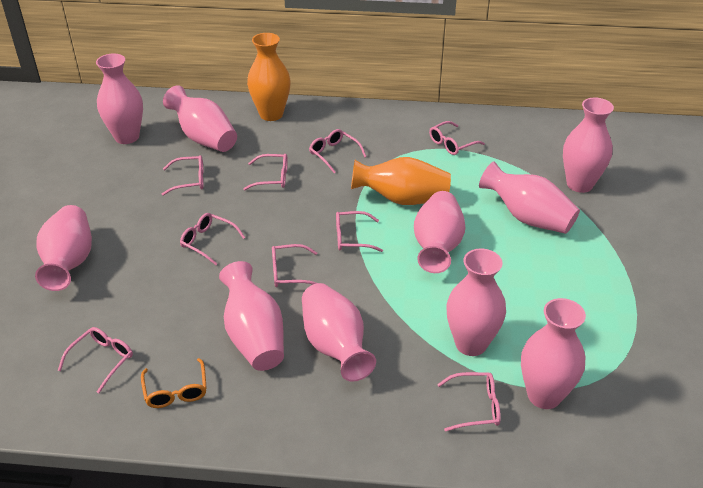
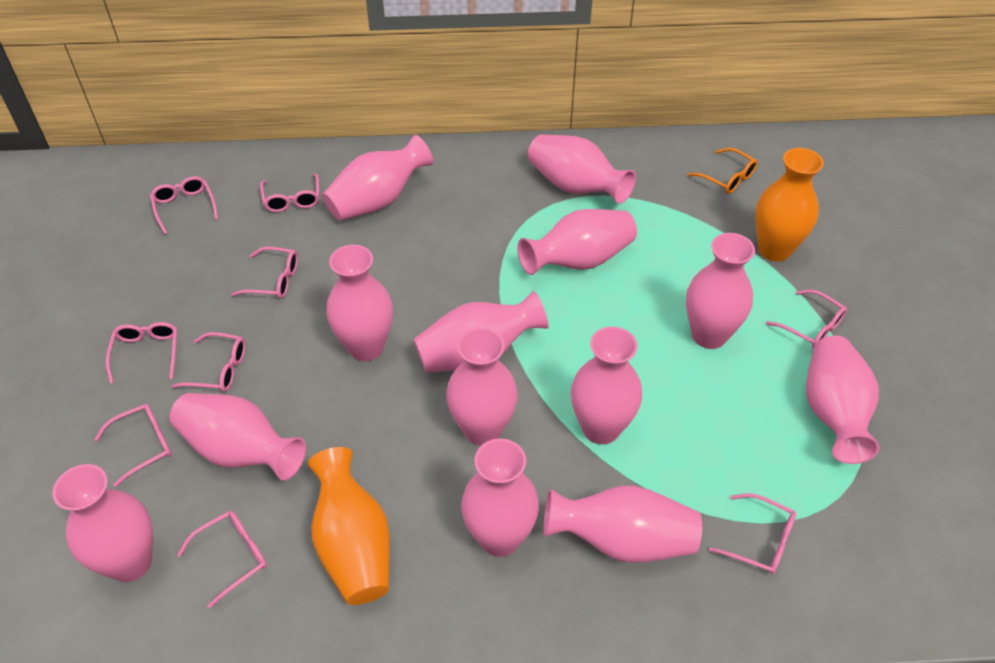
pink vase: [35,205,92,291] [96,54,143,144] [163,85,237,152] [219,261,284,371] [302,283,376,382] [414,191,465,273] [446,248,506,356] [479,161,580,234] [521,298,586,409] [563,98,614,193] = 10 -> [52,464,153,582] [170,393,306,480] [322,135,433,221] [326,245,393,361] [414,291,548,373] [446,328,518,446] [461,439,539,557] [518,209,637,275] [528,134,636,204] [543,485,702,562] [571,327,642,445] [686,233,755,349] [806,335,880,464] = 13

